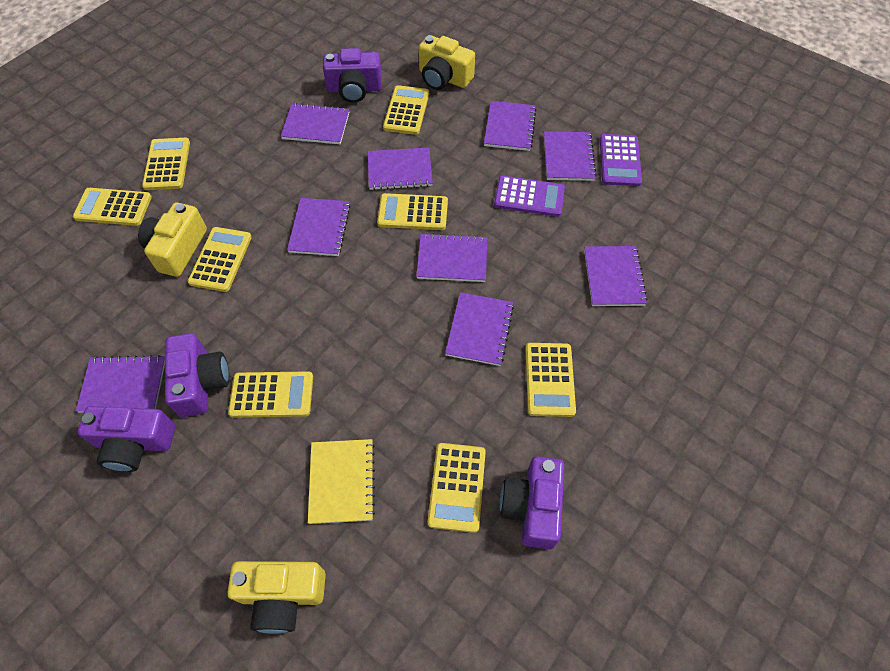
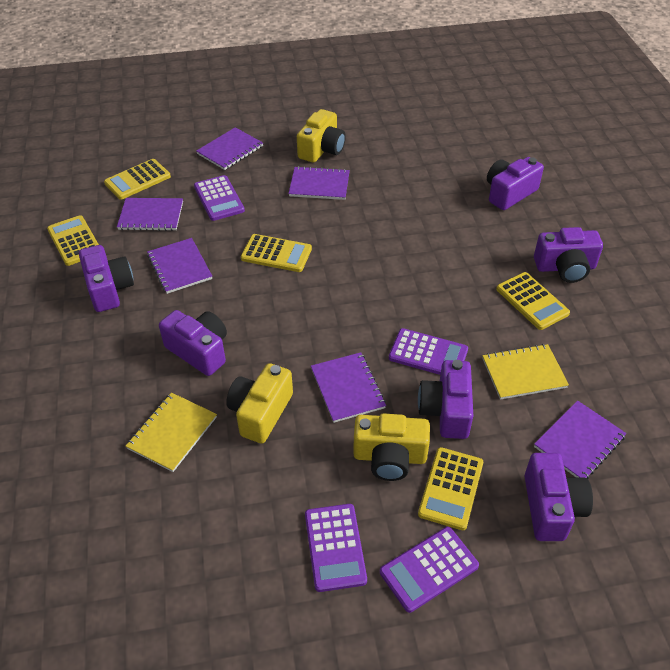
purple calculator: [494,176,565,217] [600,134,642,186] = 2 -> [194,175,245,221] [305,504,367,592] [380,527,479,613] [389,328,468,375] = 4
purple camera: [78,406,175,472] [165,333,229,417] [323,48,382,103] [500,456,564,549] = 4 -> [79,245,134,312] [159,310,227,376] [418,360,473,439] [487,157,544,210] [524,453,593,541] [534,227,603,283] = 6
purple notebook: [76,355,165,413] [281,103,349,144] [287,198,350,256] [368,148,433,190] [416,233,487,282] [445,292,514,366] [484,101,536,151] [544,131,597,181] [584,246,648,306] = 9 -> [117,198,183,231] [147,238,212,294] [196,127,263,170] [288,166,350,200] [311,352,386,423] [534,400,627,479] = 6
yellow calculator: [73,188,152,226] [142,138,190,190] [188,227,252,292] [228,371,313,418] [377,193,448,230] [383,85,429,135] [428,443,486,533] [525,343,576,417] = 8 -> [47,215,99,266] [104,159,171,200] [241,234,312,272] [418,447,483,530] [496,272,570,330] = 5
yellow notebook: [308,439,375,524] = 1 -> [126,392,217,472] [482,344,569,400] = 2

